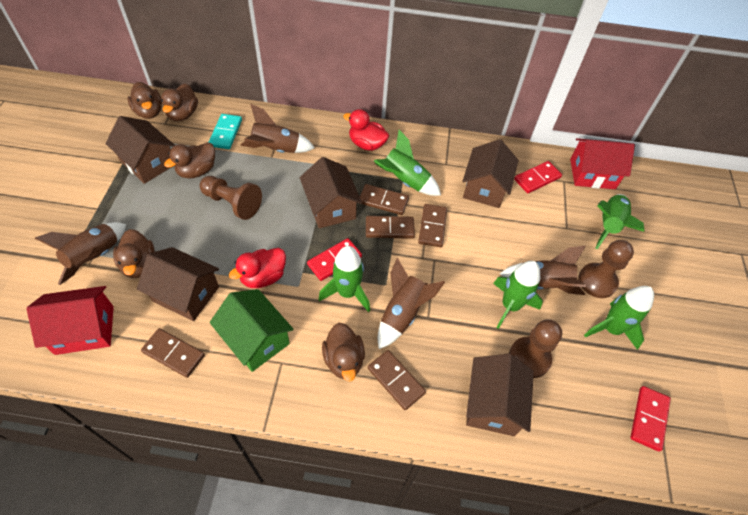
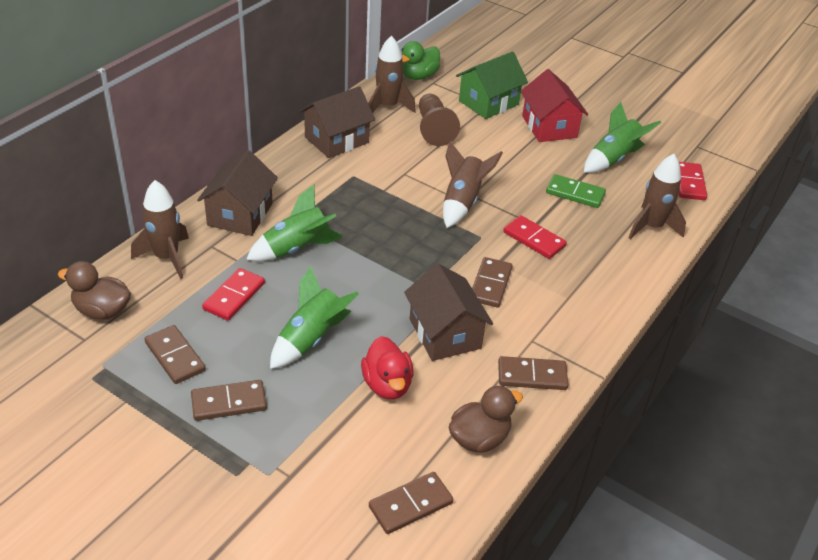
brown duck: [113,229,155,278] [127,82,162,119] [161,83,198,121] [164,142,215,178] [322,323,365,382] = 5 -> [58,261,131,319] [449,386,523,453] = 2
brown house: [105,116,175,184] [137,247,219,321] [300,157,362,228] [462,139,519,208] [466,354,534,436] = 5 -> [197,150,278,236] [299,86,375,158] [404,264,493,361] = 3
brown pawn: [199,176,262,220] [509,319,562,378] [578,240,634,298] = 3 -> [419,94,460,146] = 1
green domino: none = 0 -> [546,174,606,208] = 1
green duck: none = 0 -> [401,41,440,80] = 1
green rocket: [319,246,370,312] [374,130,441,196] [493,261,543,329] [584,286,654,350] [596,194,644,249] = 5 -> [246,185,343,261] [270,266,359,369] [584,102,661,173] = 3
red duck: [229,248,286,288] [343,109,389,151] = 2 -> [361,336,414,399] = 1
red house: [26,286,114,355] [570,138,635,189] = 2 -> [520,69,588,142] = 1
turquoise domino: [208,114,242,149] = 1 -> none = 0

